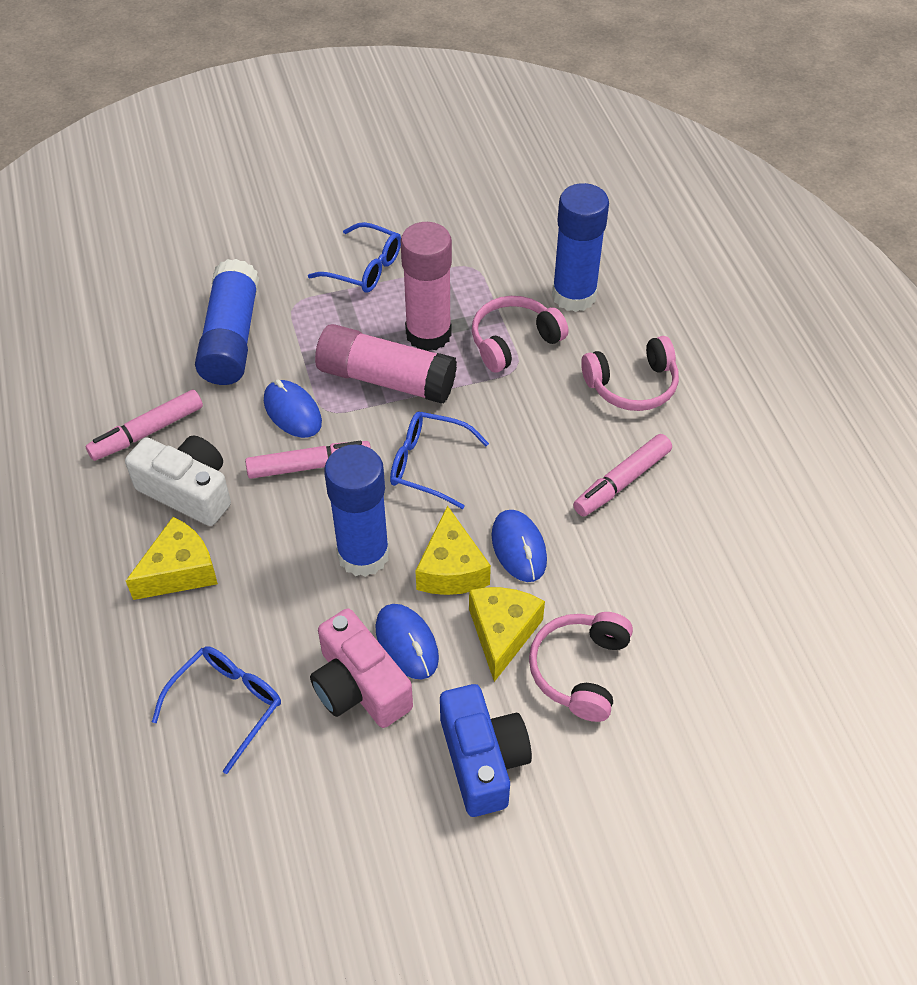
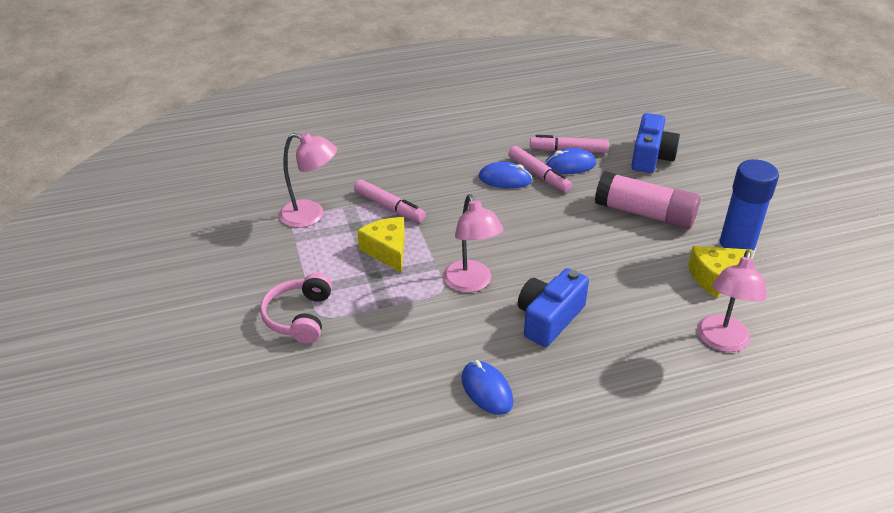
blue camera: [440,684,532,817] = 1 -> [518,268,589,347] [631,113,680,173] = 2
blue glasses: [152,646,281,774] [308,222,401,293] [390,411,489,509] = 3 -> none = 0
blue glue stick: [195,259,259,385] [324,444,390,577] [552,183,609,312] = 3 -> [717,159,779,259] = 1
pink camera: [310,608,413,728] = 1 -> none = 0
pink glue stick: [315,324,457,404] [400,222,452,351] = 2 -> [595,171,700,229] = 1
pink headphones: [472,296,568,373] [529,612,633,722] [581,336,679,411] = 3 -> [260,273,332,344] = 1
pink lamp: none = 0 -> [279,132,337,228] [443,194,503,293] [697,250,767,352] = 3
white camera: [125,436,231,526] = 1 -> none = 0
yellow cheese: [126,517,218,600] [415,506,491,595] [469,587,545,682] = 3 -> [357,217,405,273] [688,246,753,298] = 2

